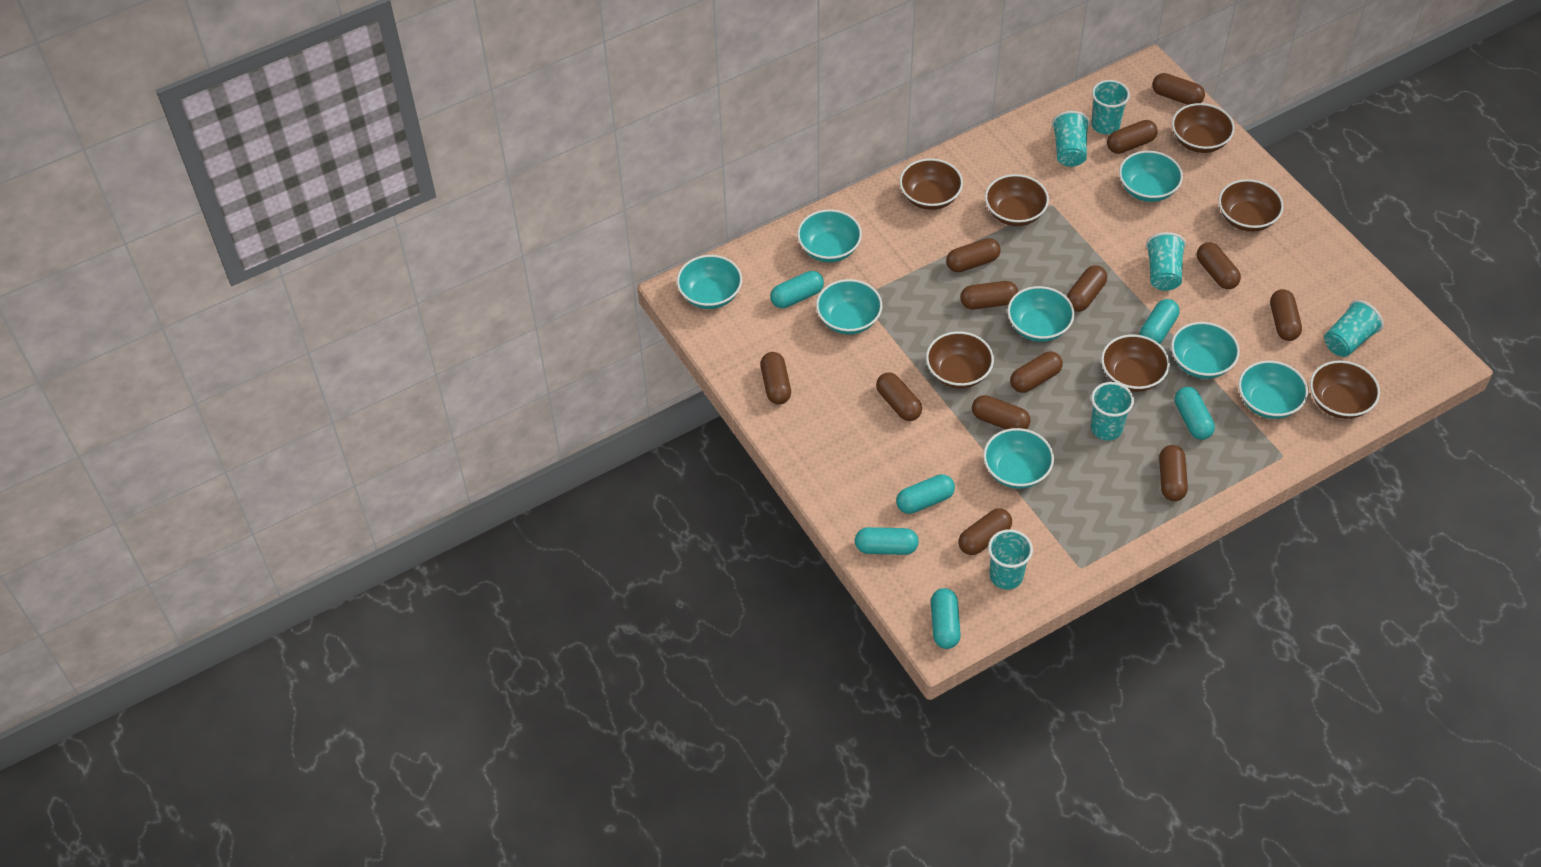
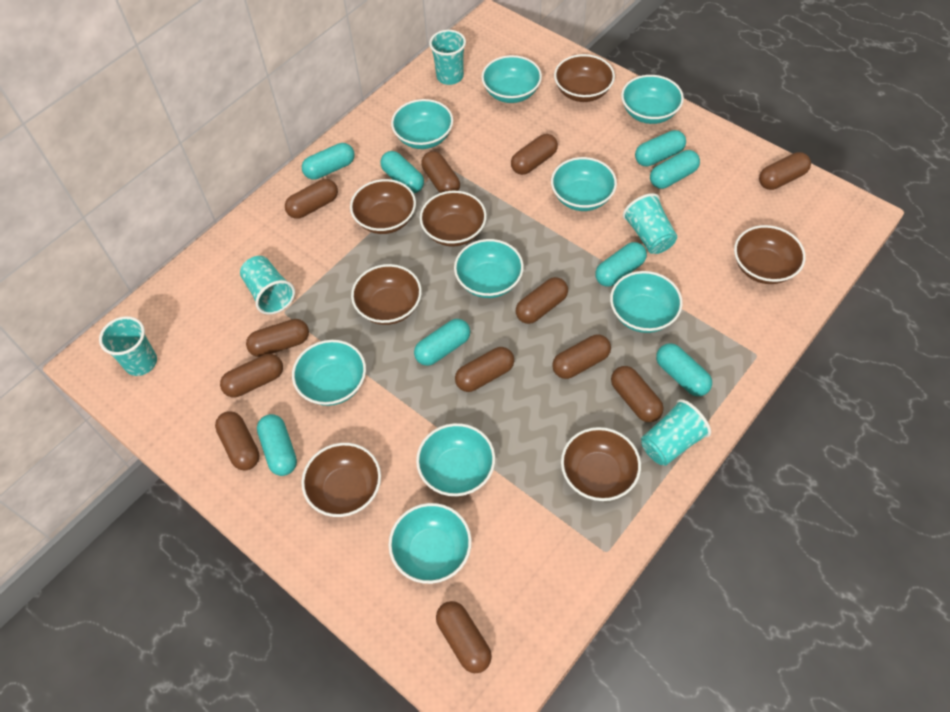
brown capsule: [760,352,791,405] [876,372,922,421] [946,238,1001,272] [958,508,1012,555] [960,281,1018,309] [972,395,1031,429] [1010,352,1063,393] [1066,265,1107,312] [1107,120,1158,154] [1152,73,1205,105] [1159,445,1188,501] [1197,242,1241,289] [1270,289,1302,341] = 13 -> [215,411,259,471] [220,354,283,397] [246,319,309,357] [285,179,338,219] [421,151,460,193] [436,601,492,673] [455,347,514,392] [511,134,558,175] [516,277,568,324] [552,334,611,379] [611,366,664,422] [759,152,811,190] = 12
turquoise bowl: [677,255,742,309] [797,209,862,262] [816,279,882,335] [983,428,1054,489] [1007,286,1075,342] [1119,151,1183,202] [1171,322,1240,379] [1238,361,1308,419] = 8 -> [292,340,366,406] [388,503,472,584] [391,99,453,149] [416,423,495,496] [454,239,524,298] [481,55,542,103] [551,157,617,211] [610,271,683,333] [621,75,684,124] = 9
turquoise capsule: [770,271,824,308] [855,527,919,555] [896,474,955,514] [931,588,961,649] [1140,299,1179,344] [1175,387,1215,440] = 6 -> [257,414,297,476] [302,143,354,180] [380,151,424,193] [414,319,470,366] [595,242,647,287] [635,130,686,166] [650,150,700,189] [656,343,712,396] = 8
turquoise cup: [988,529,1033,590] [1052,111,1090,167] [1091,80,1130,134] [1091,382,1134,440] [1146,232,1186,291] [1324,300,1384,357] = 6 -> [99,316,157,376] [240,256,295,315] [429,30,466,85] [623,193,677,254] [641,399,711,466] = 5

